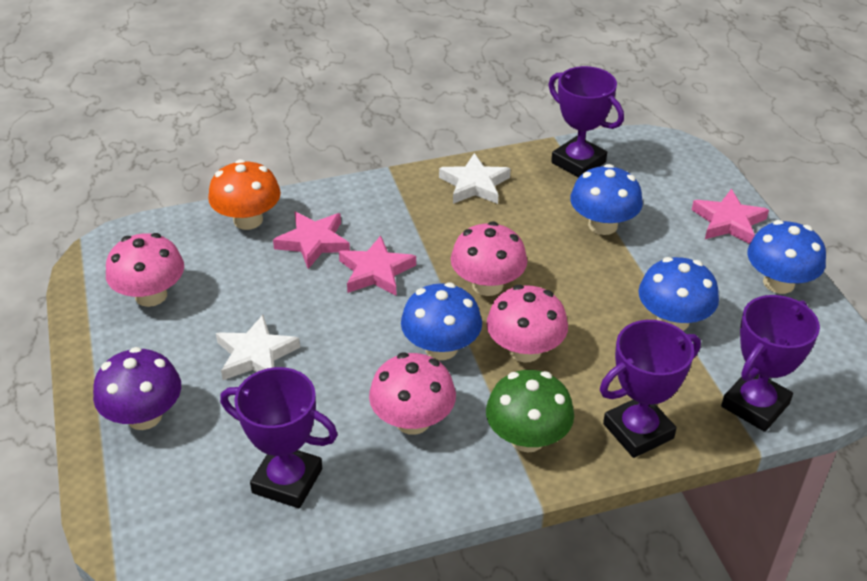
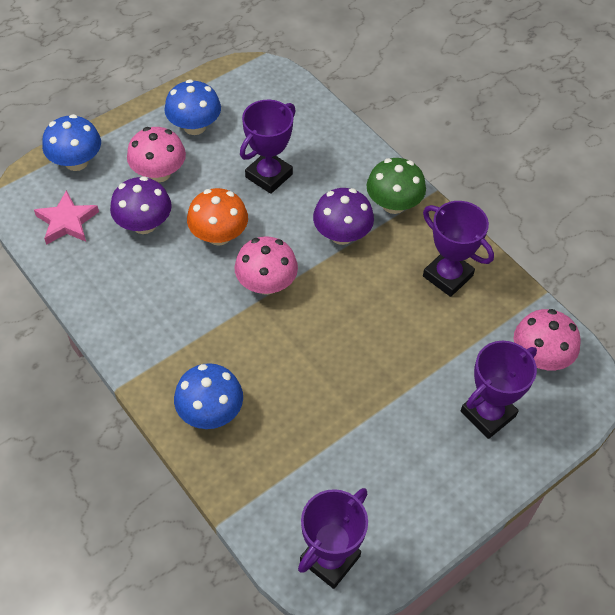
blue mushroom: [401,283,482,360] [570,164,643,235] [639,257,719,331] [747,220,826,294] = 4 -> [42,114,101,171] [164,79,221,135] [174,363,243,429] = 3
pink mushroom: [106,233,184,307] [369,352,456,435] [451,221,527,296] [486,285,568,363] = 4 -> [127,127,186,182] [235,236,298,295] [514,309,581,371] = 3
pink star: [273,212,350,269] [339,236,416,296] [692,189,769,244] = 3 -> [34,190,99,245] = 1
purple mushroom: [93,347,181,430] = 1 -> [110,176,172,234] [313,188,374,245] = 2
white star: [216,315,300,380] [439,153,511,204] = 2 -> none = 0

